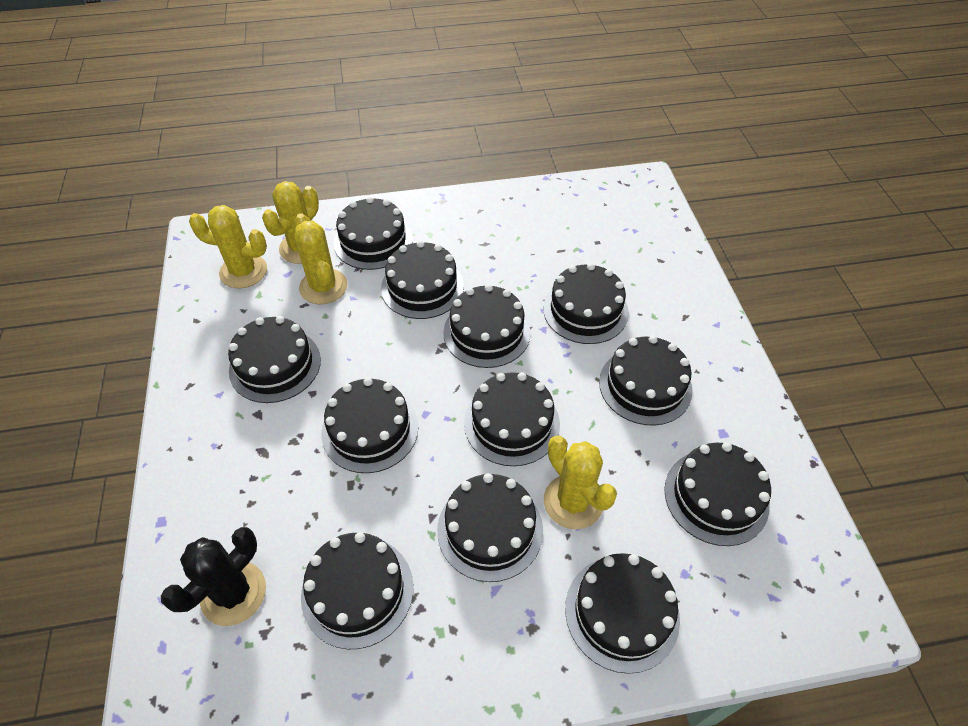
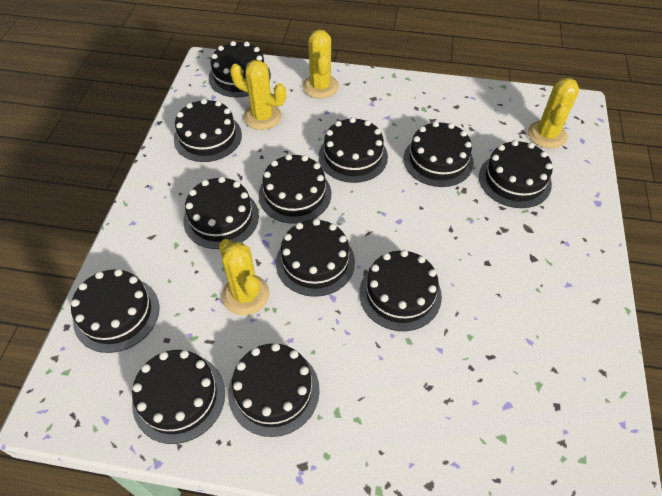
black cactus: [161,527,266,626] = 1 -> none = 0

